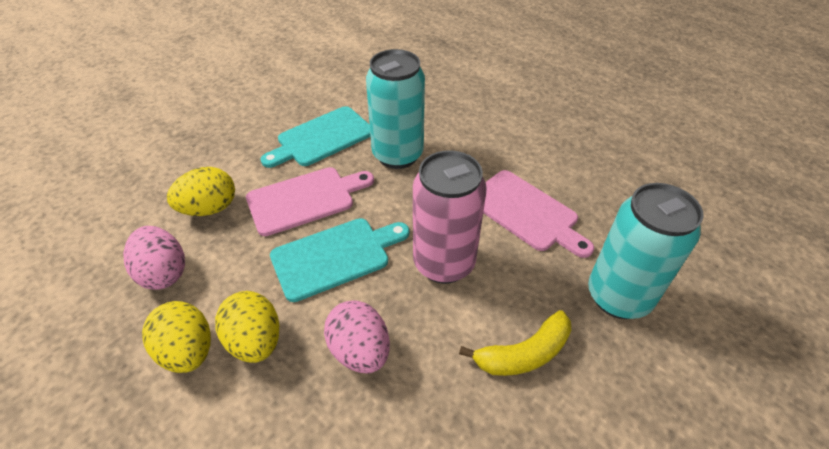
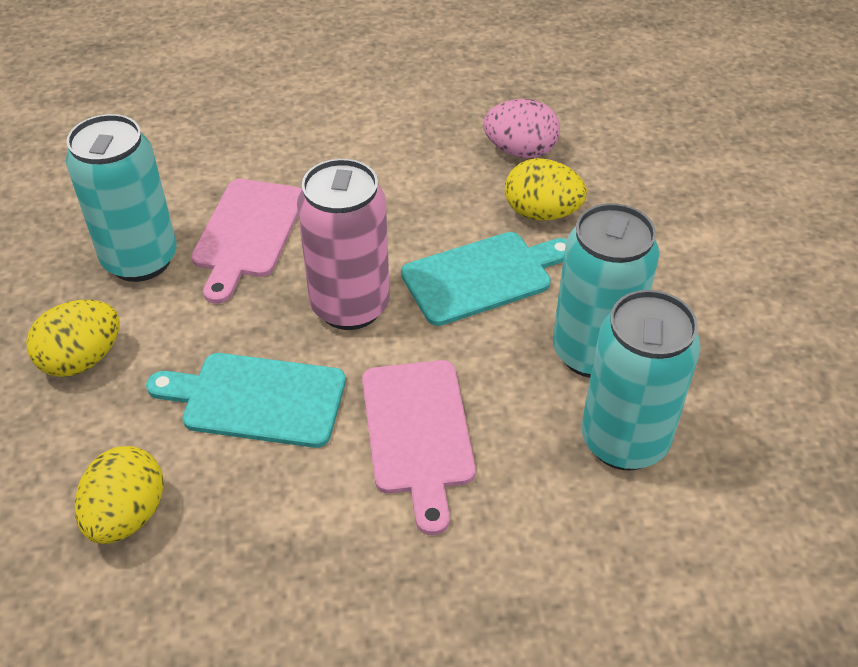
pink egg: [123,226,185,290] [324,300,390,373] = 2 -> [483,99,560,158] = 1
turquoise can: [366,49,425,169] [588,183,703,319] = 2 -> [66,114,177,282] [553,203,659,378] [581,290,701,471] = 3
yellow banana: [459,310,571,376] = 1 -> none = 0

